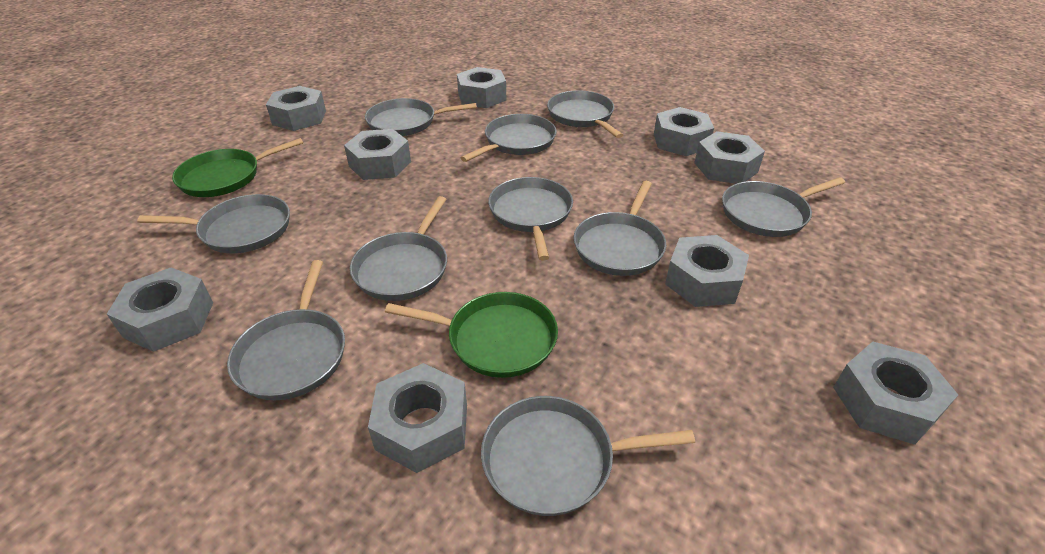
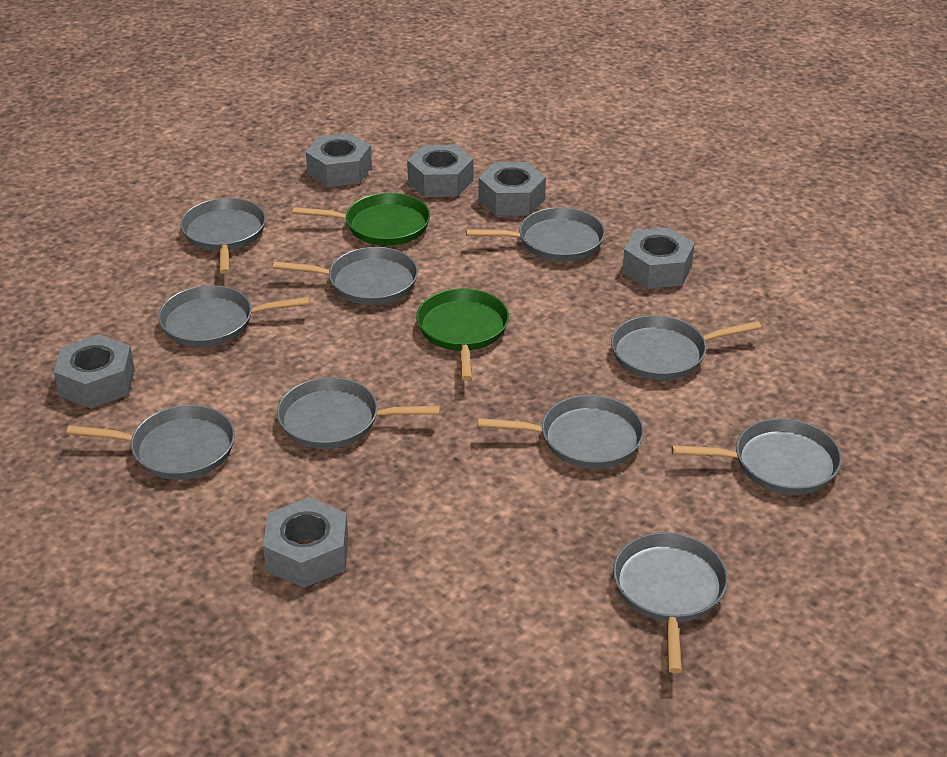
grey nut: [107,267,213,352] [266,86,326,131] [344,129,411,180] [368,363,467,473] [457,67,506,108] [654,107,714,156] [665,235,749,307] [694,131,765,184] [833,341,958,445] = 9 -> [54,334,135,408] [263,497,348,588] [306,133,372,187] [407,144,473,197] [478,162,546,216] [622,227,695,289] = 6

